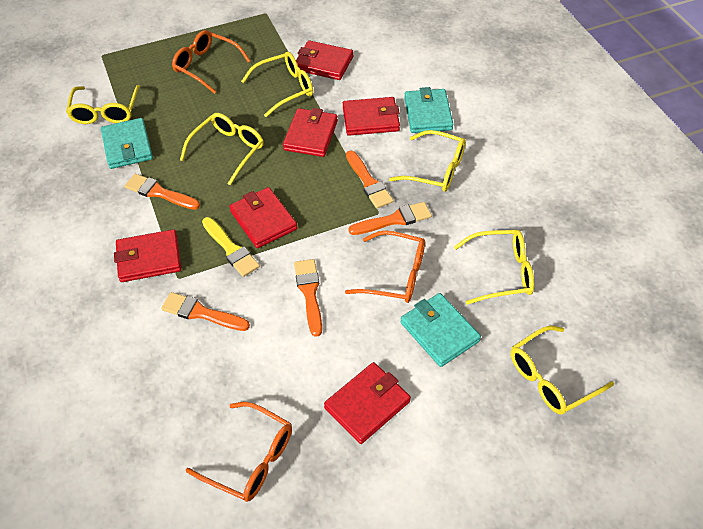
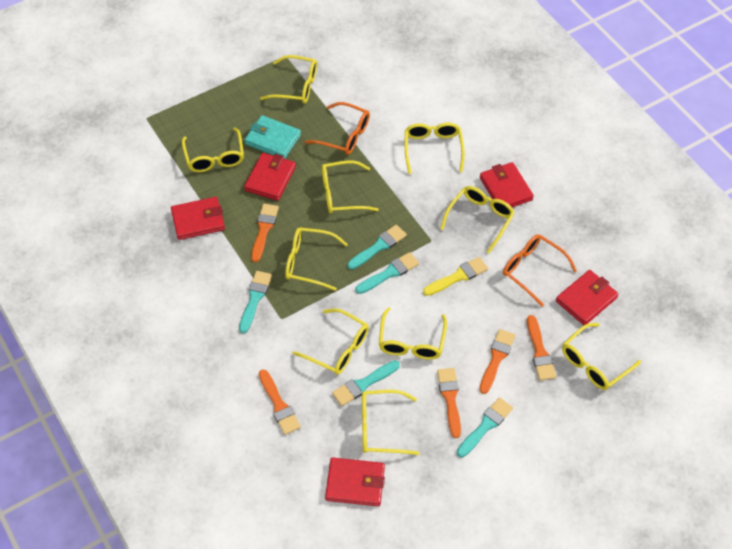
orange glasses: [172,30,250,94] [186,402,292,502] [345,230,425,303] = 3 -> [305,102,370,155] [503,234,577,307] = 2
red wallet: [114,229,181,282] [229,187,297,248] [283,108,338,157] [296,40,353,80] [324,362,411,444] [343,97,400,136] = 6 -> [171,197,225,240] [244,153,296,201] [325,457,385,506] [480,162,534,207] [556,270,619,325] = 5
turquoise brush: none = 0 -> [239,271,272,333] [332,360,400,406] [348,225,407,270] [355,252,419,294] [457,397,513,457] = 5
turquoise wallet: [101,118,153,169] [401,293,481,367] [404,87,453,133] = 3 -> [244,115,301,159] = 1
yellow glasses: [66,85,140,124] [180,113,264,185] [241,52,313,117] [389,130,466,192] [454,230,534,305] [511,326,614,415] = 6 -> [182,127,244,172] [260,55,317,104] [285,227,348,291] [292,308,369,375] [322,160,379,214] [362,390,420,455] [379,307,447,360] [405,122,465,174] [440,186,515,253] [562,323,641,390] = 10

